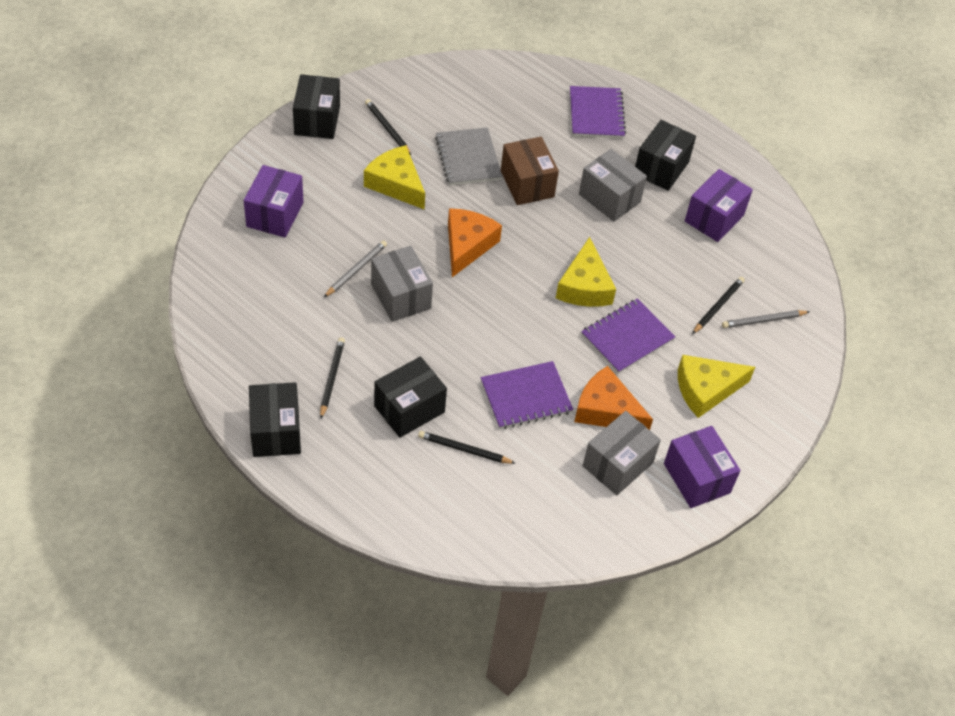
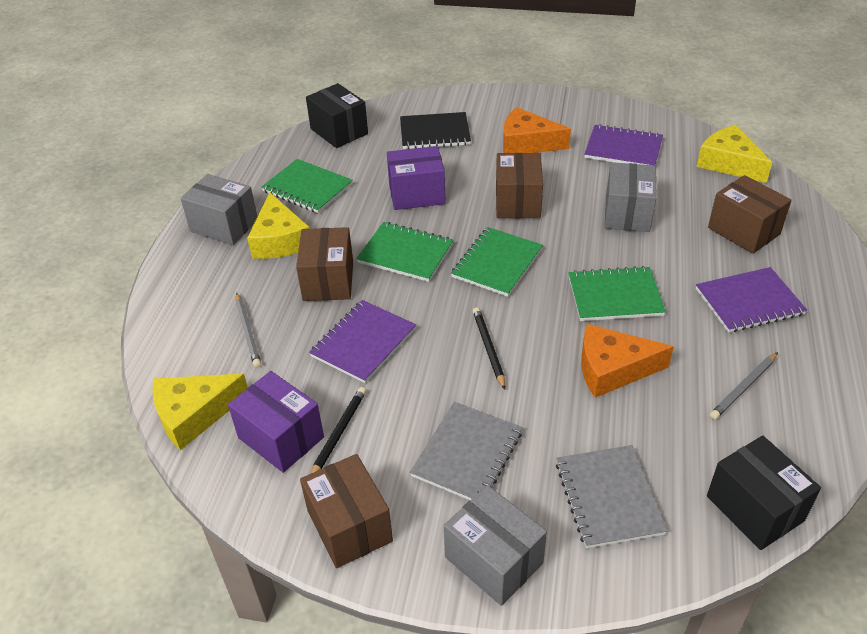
black box: [249,382,301,457] [293,74,340,139] [374,357,447,438] [635,120,696,191] = 4 -> [306,83,368,148] [707,436,821,550] = 2
black notebook: none = 0 -> [400,112,471,149] = 1
black pencil: [320,337,345,419] [365,99,411,155] [418,431,516,464] [692,277,745,334] = 4 -> [311,387,366,473] [473,307,505,390] = 2
brown box: [501,137,559,205] = 1 -> [296,227,353,301] [300,454,393,568] [496,153,543,218] [708,175,792,254] = 4
green notebook: none = 0 -> [261,159,353,213] [356,222,454,282] [451,227,543,297] [569,266,666,321] = 4
grey notebook: [435,127,502,185] = 1 -> [410,402,522,500] [556,445,668,548] = 2
purple box: [244,165,304,237] [664,426,740,508] [685,169,753,242] = 3 -> [228,371,324,473] [387,146,446,210] = 2

